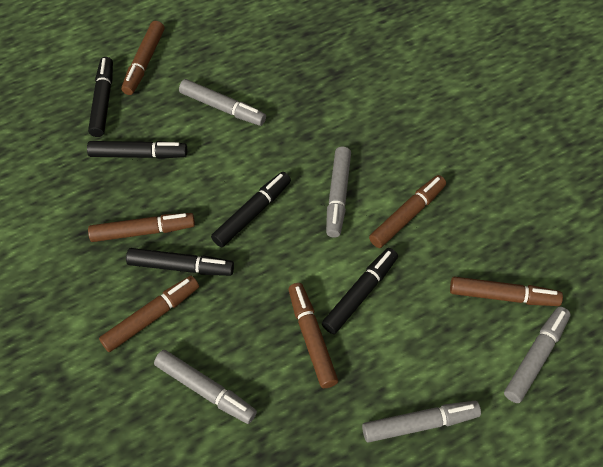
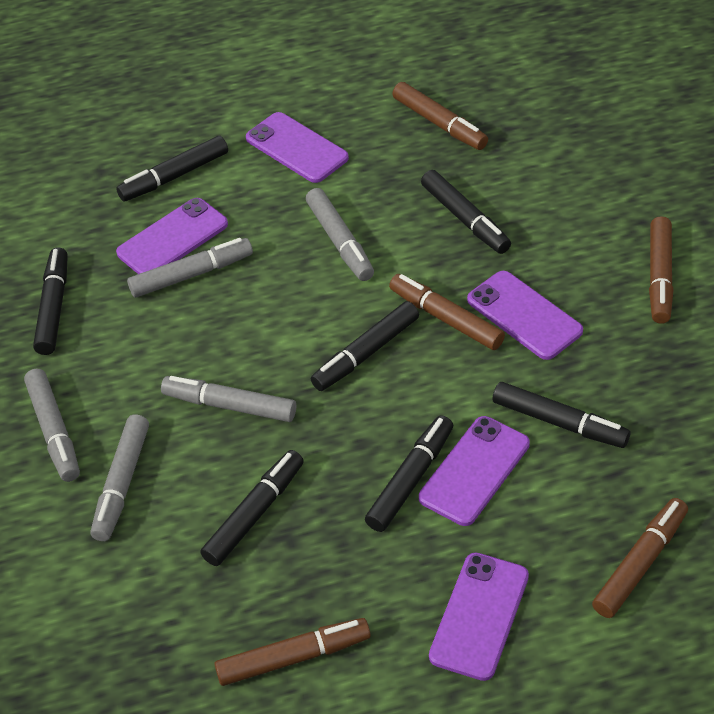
black marker: [87,141,187,159] [88,57,113,137] [126,248,234,276] [211,172,291,248] [322,248,398,334] = 5 -> [33,247,68,355] [116,136,228,201] [200,450,304,566] [311,301,419,391] [365,415,453,532] [421,170,511,254] [492,382,630,448] = 7
brown marker: [88,213,195,242] [99,276,199,352] [121,21,164,95] [288,283,338,388] [369,175,446,248] [450,276,563,306] = 6 -> [214,618,371,686] [389,274,505,350] [392,82,488,150] [592,498,688,618] [649,216,674,324] = 5
purple phone: none = 0 -> [116,198,228,274] [246,112,349,183] [419,416,530,526] [429,553,529,681] [467,271,583,360] = 5

